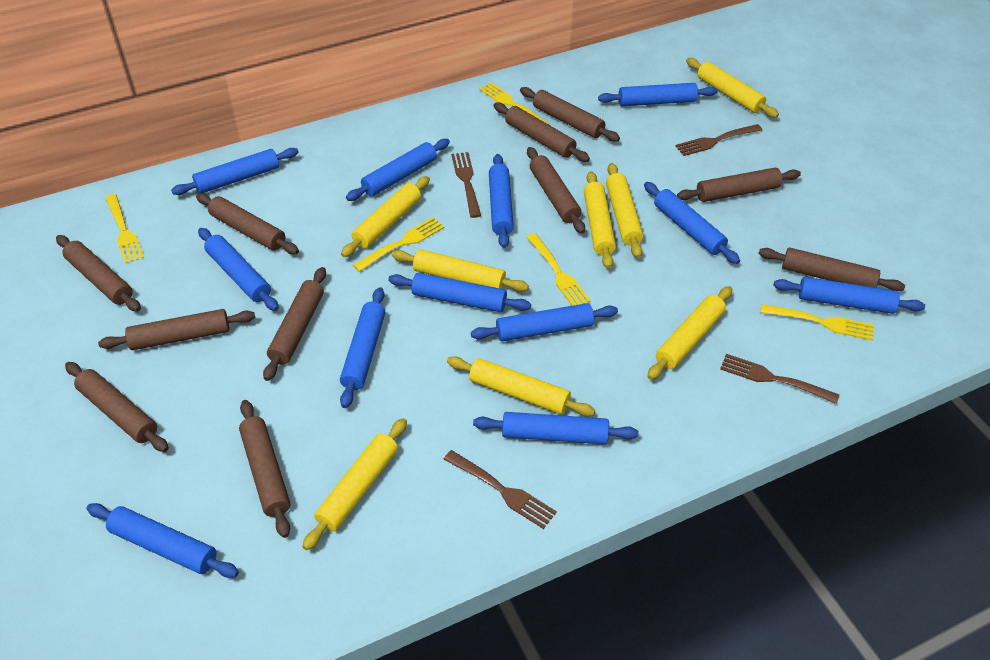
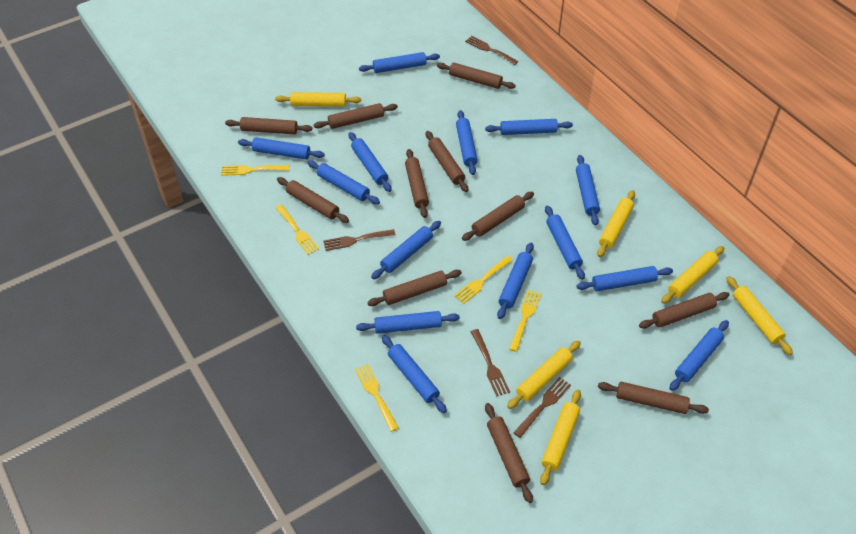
blue rolling pin: [86,503,239,578] [171,148,299,195] [198,228,279,311] [340,287,385,408] [346,139,450,201] [388,273,531,312] [471,303,618,341] [473,412,639,444] [489,154,514,248] [598,83,718,106] [644,182,740,264] [773,277,925,314] = 12 -> [238,138,325,160] [307,160,380,204] [349,132,391,192] [356,311,460,334] [359,52,440,73] [371,221,441,279] [382,335,447,413] [456,110,478,175] [485,119,573,135] [497,243,534,319] [545,206,585,280] [576,155,600,226] [576,266,673,291] [669,320,729,391] = 14
yellow rolling pin: [302,418,407,550] [341,176,430,257] [392,249,529,292] [447,356,595,417] [584,171,616,269] [606,163,644,258] [647,286,732,380] [686,58,779,118] = 8 -> [275,92,361,107] [507,340,581,409] [540,390,581,485] [597,190,635,257] [661,246,724,304] [727,276,793,355] = 6

